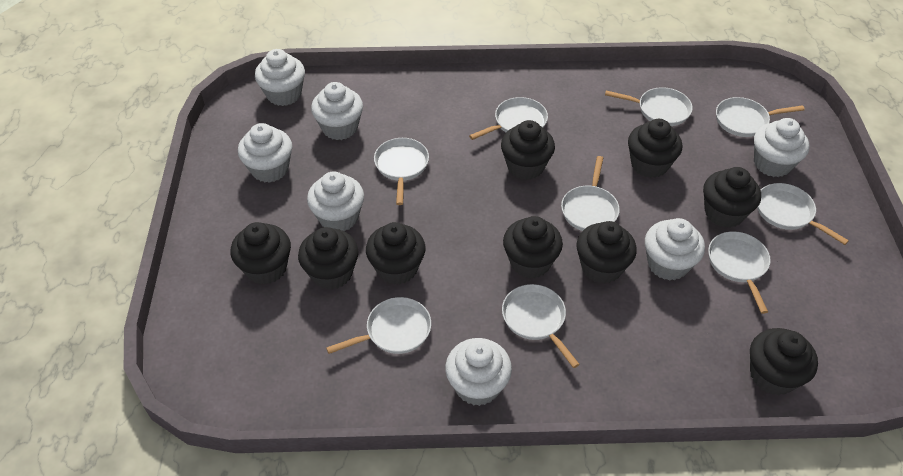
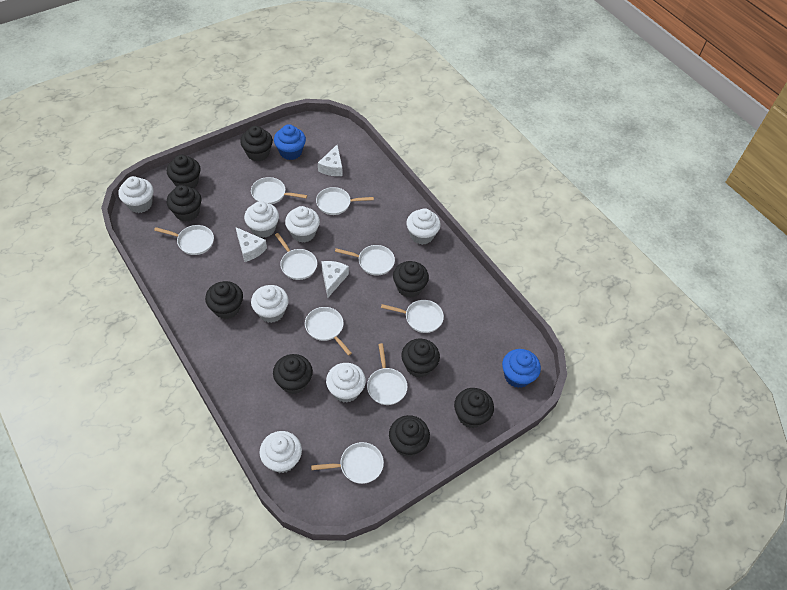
blue cupcake: none = 0 -> [274,124,306,160] [502,349,541,388] = 2
white cheese: none = 0 -> [236,227,267,262] [318,144,342,176] [321,261,349,297] = 3

